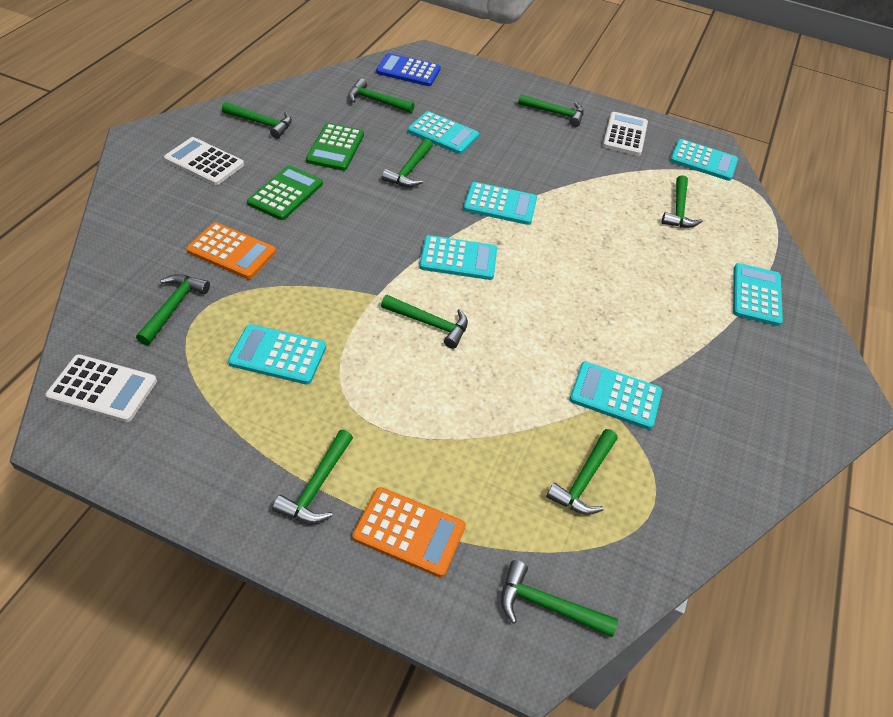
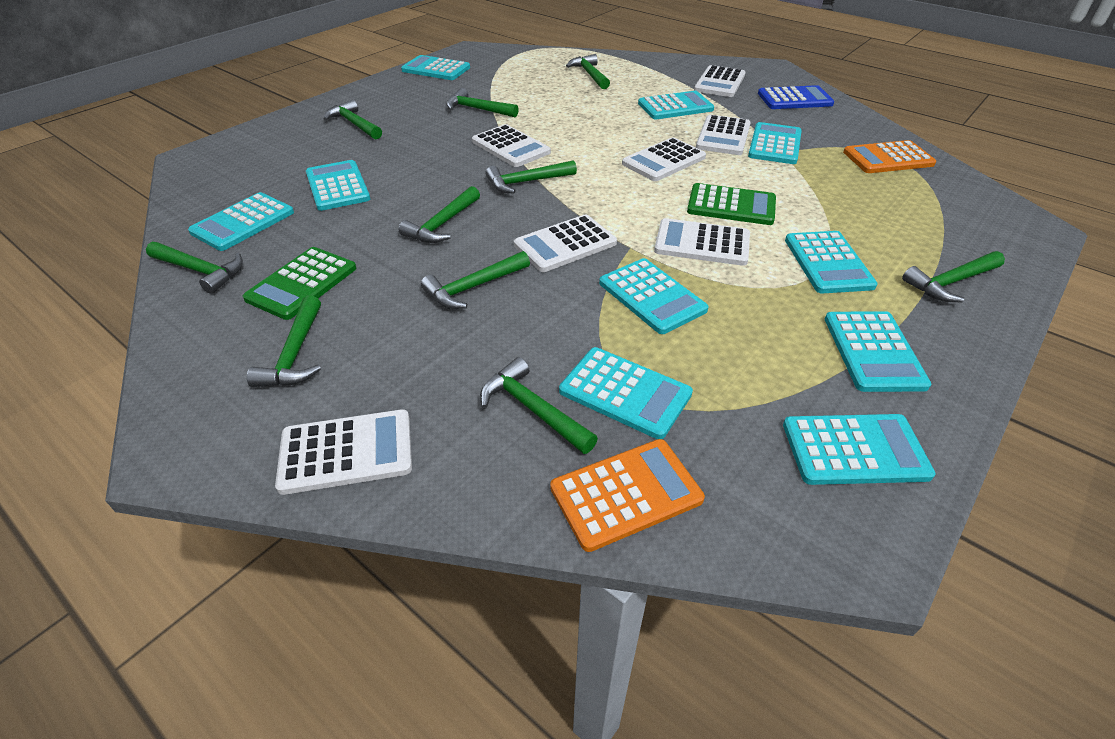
turquoise calculator: [228,324,326,384] [408,111,479,154] [419,235,497,280] [463,182,537,225] [569,361,662,430] [670,139,738,181] [733,263,783,326] = 7 -> [188,192,294,251] [306,160,370,211] [401,55,470,80] [559,347,693,439] [599,258,709,334] [638,91,714,119] [748,122,802,164] [783,414,936,485] [785,231,878,294] [825,311,931,392] = 10
white calculator: [46,355,157,422] [164,137,244,185] [603,112,648,156] = 3 -> [275,409,412,495] [472,124,551,167] [514,214,617,272] [622,137,706,181] [654,218,750,266] [694,65,746,97] [696,115,751,155] = 7

